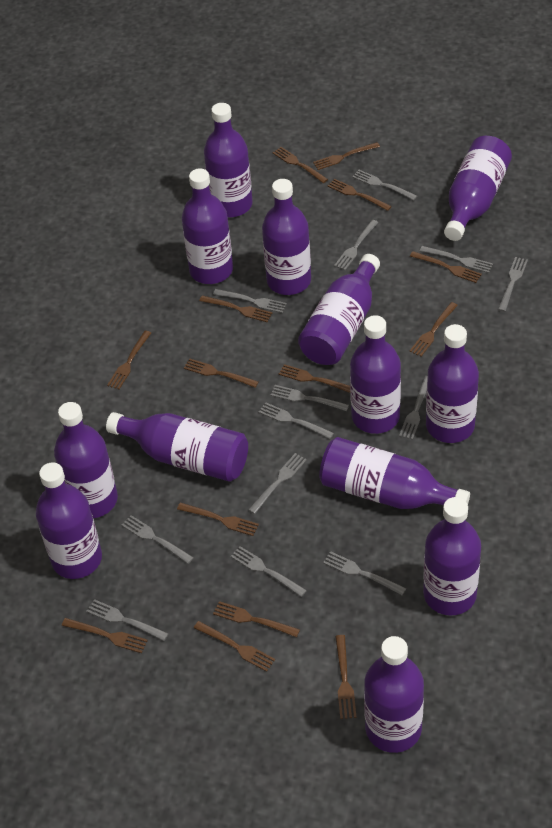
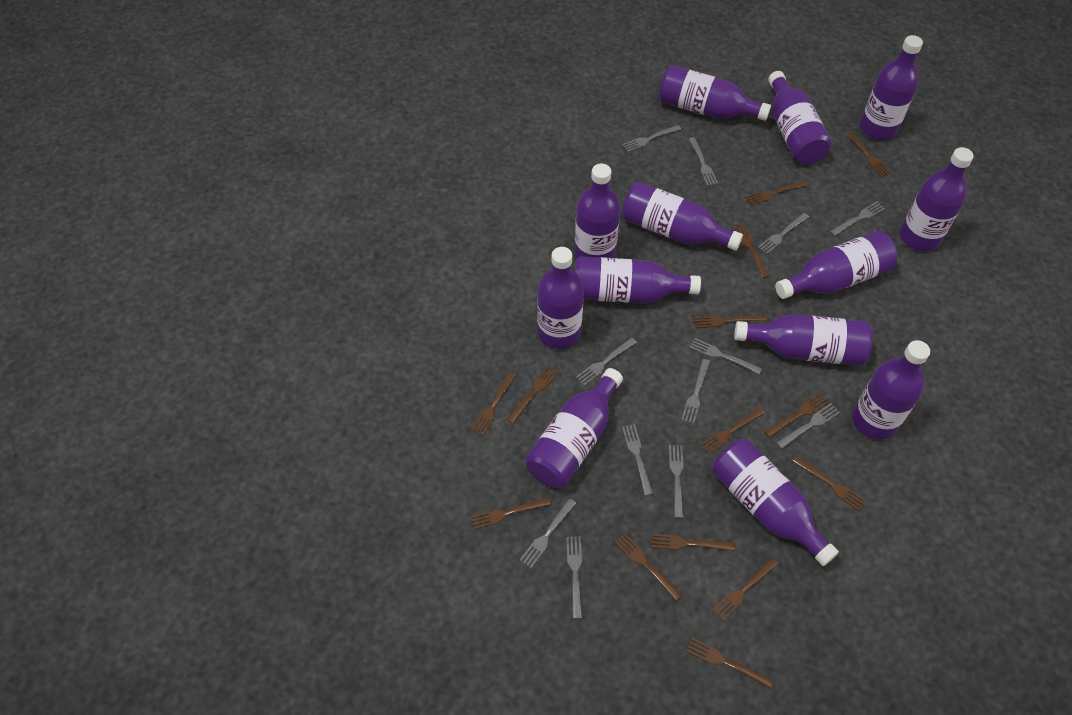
grey fork: [86,599,169,641] [121,515,194,564] [213,289,287,313] [231,546,307,597] [248,453,307,514] [259,402,334,439] [270,385,349,411] [323,551,406,595] [334,220,379,270] [352,170,417,200] [399,376,428,440] [420,246,493,273] [498,257,528,312] = 13 -> [520,498,576,568] [566,537,582,619] [576,338,637,386] [622,125,681,152] [622,424,653,496] [669,445,684,518] [681,359,710,424] [689,137,718,186] [690,338,762,374] [758,213,809,254] [776,403,840,449] [830,201,885,236] = 12

